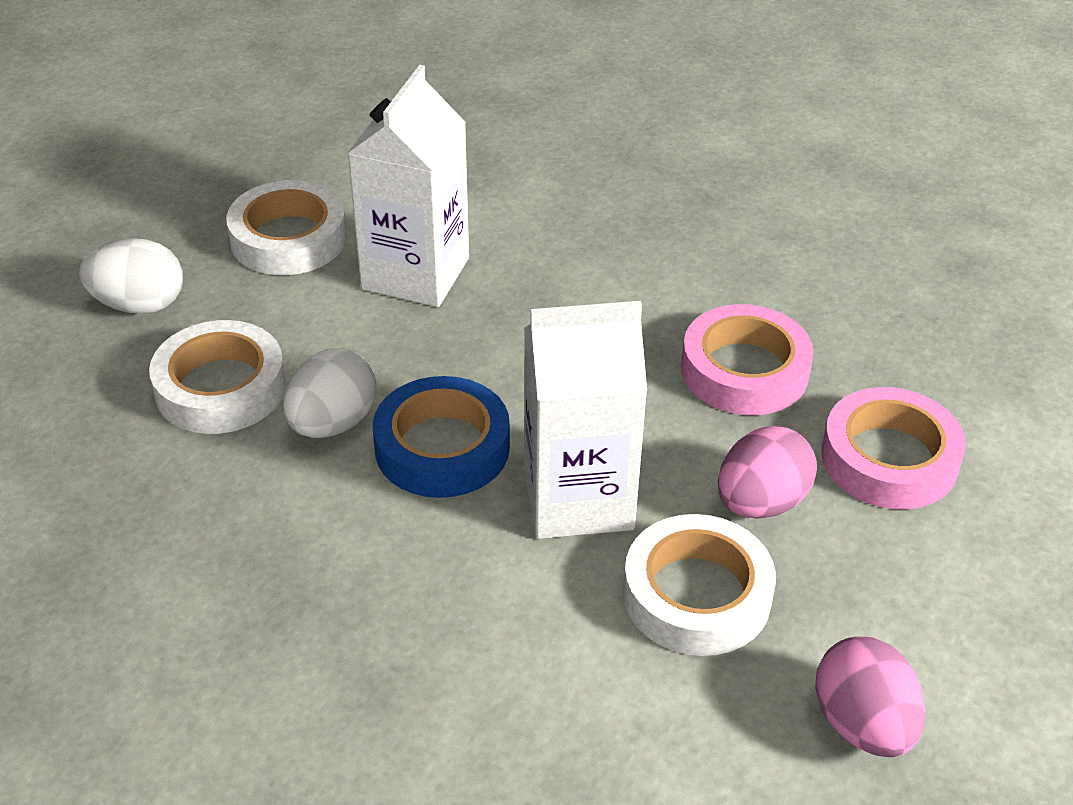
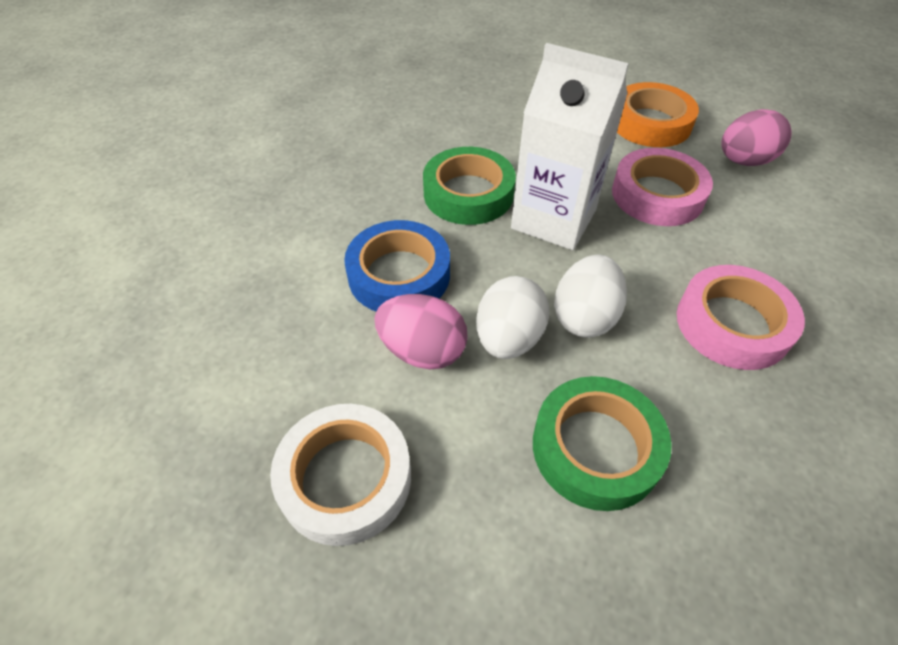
green tape: none = 0 -> [423,147,516,225] [533,376,672,511] = 2
orange tape: none = 0 -> [617,82,699,147] = 1
white carton: [347,65,469,307] [524,301,647,539] = 2 -> [511,43,629,250] = 1
white tape: [149,320,286,434] [226,180,347,275] [623,514,776,656] = 3 -> [270,404,411,546] = 1

